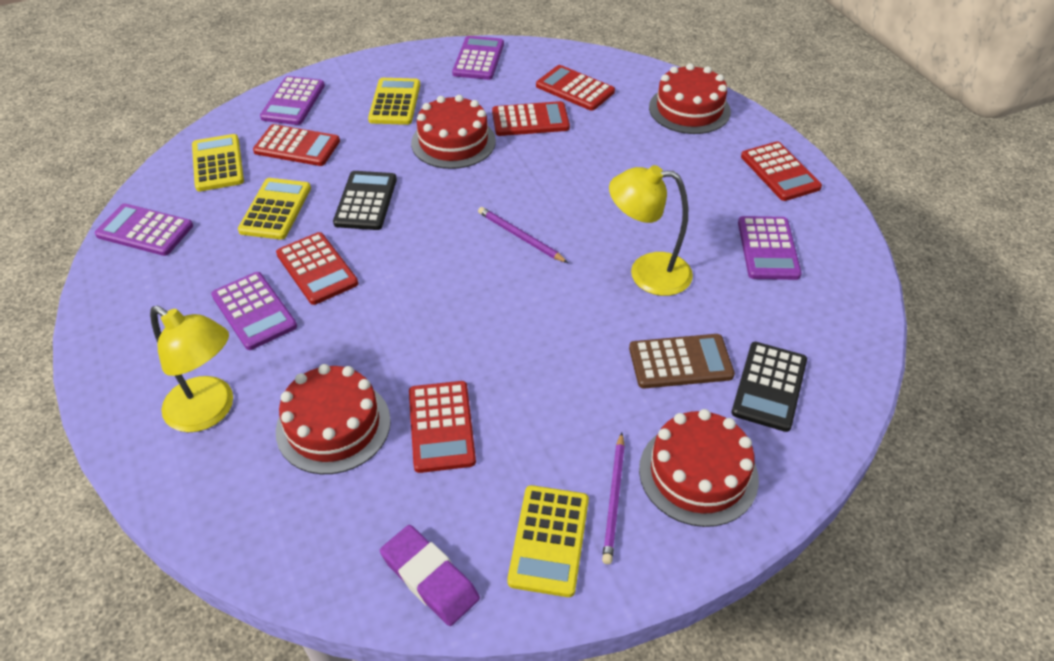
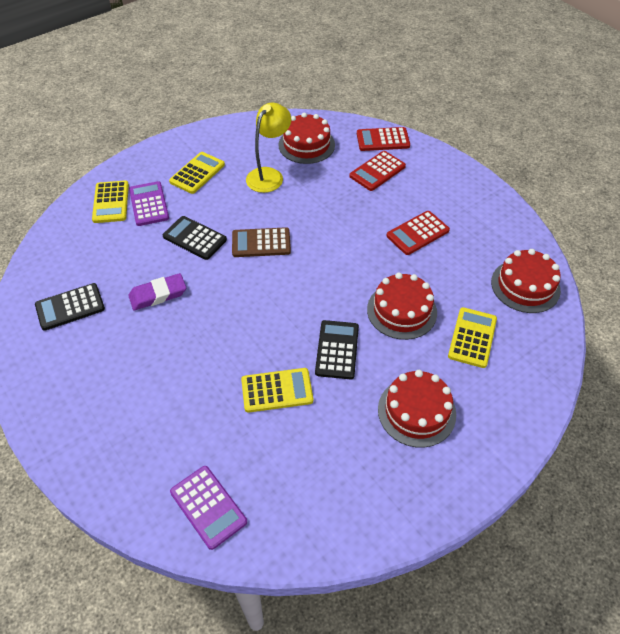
black calculator: [333,171,397,230] [731,342,807,432] = 2 -> [35,283,105,331] [163,216,227,260] [315,320,359,379] = 3
purple calculator: [95,203,193,256] [211,272,297,350] [260,76,325,125] [452,36,504,80] [738,216,802,280] = 5 -> [129,181,169,226] [170,466,247,550] = 2
purple pencil: [478,207,568,263] [602,432,625,564] = 2 -> none = 0
red calculator: [253,124,340,166] [276,232,358,305] [409,381,476,473] [492,101,570,136] [536,65,615,111] [741,141,822,201] = 6 -> [349,151,406,191] [357,127,410,151] [386,211,450,255] = 3
yellow lamp: [150,306,233,432] [609,165,693,296] = 2 -> [246,103,291,193] = 1

